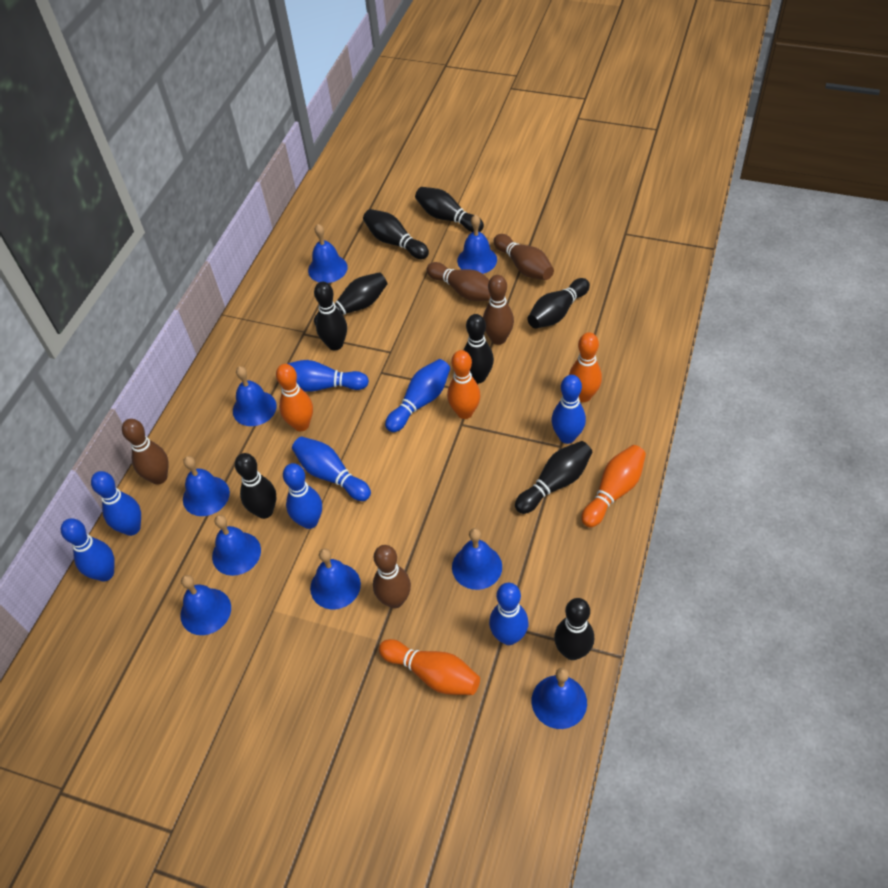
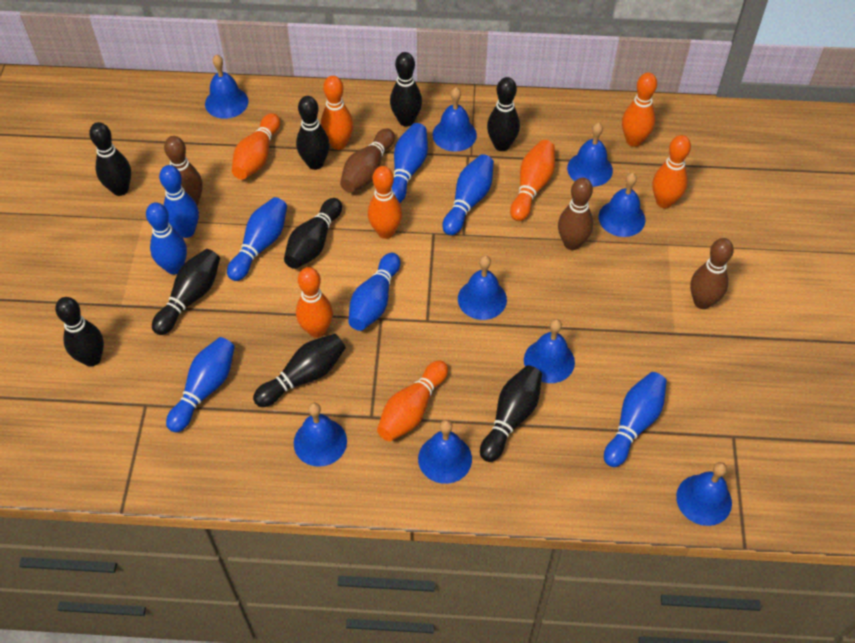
brown bowling pin: [122,419,169,485] [373,545,411,608] [427,262,490,301] [483,275,514,345] [494,234,554,280] = 5 -> [164,136,203,206] [340,129,395,193] [558,178,593,250] [690,238,734,309] = 4
orange bowling pin: [276,364,313,431] [379,639,480,695] [447,350,481,419] [569,332,602,402] [581,445,646,527] = 5 -> [232,113,280,179] [296,267,333,338] [321,76,353,150] [368,166,402,239] [377,360,448,441] [510,140,555,221] [622,73,657,147] [653,135,691,208] = 8

